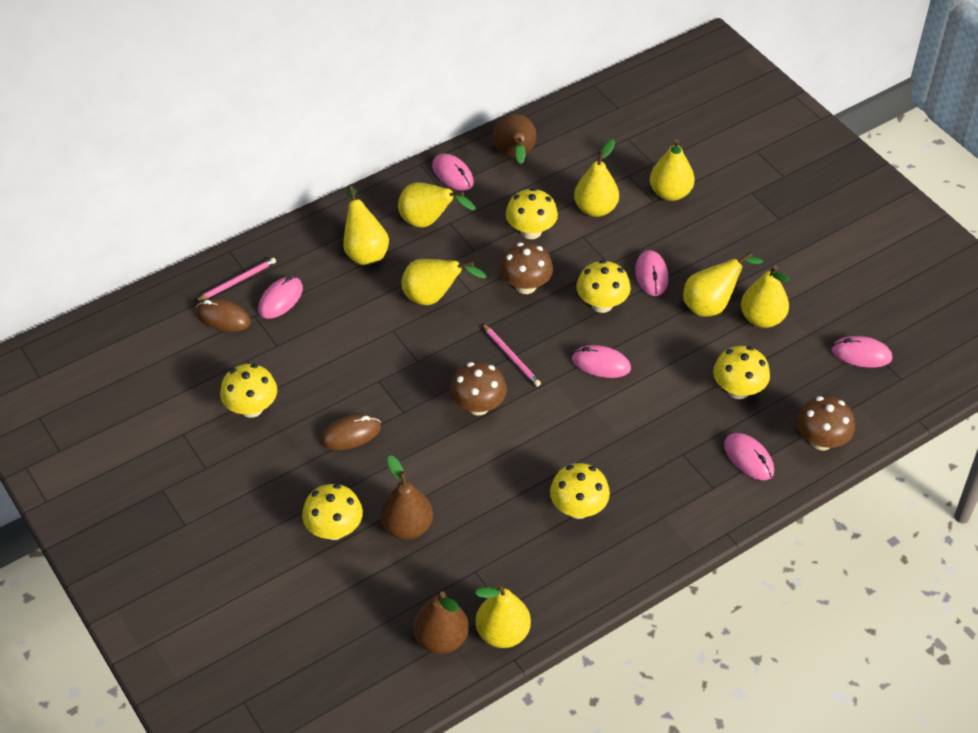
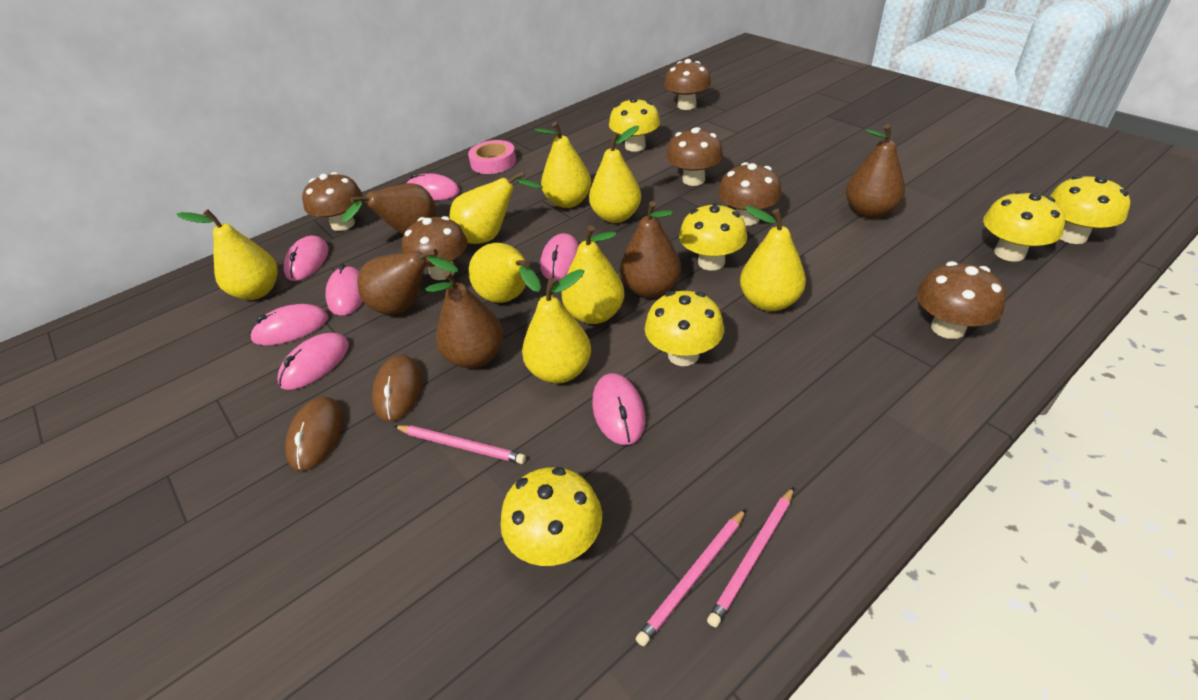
brown mushroom: [450,362,507,416] [499,242,553,294] [797,396,855,450] = 3 -> [302,172,363,231] [402,216,467,280] [664,59,711,110] [666,127,723,186] [718,162,782,226] [917,261,1006,339] = 6
brown pear: [380,455,433,540] [413,591,469,654] [493,114,536,164] = 3 -> [342,183,436,234] [357,249,458,315] [425,270,504,369] [620,201,681,298] [846,124,905,219] = 5
pink mouse: [258,276,303,319] [432,154,474,191] [572,345,631,378] [635,250,668,296] [724,433,774,480] [831,336,892,368] = 6 -> [249,304,329,345] [278,333,349,390] [284,236,329,281] [325,264,363,316] [405,173,460,201] [541,233,579,281] [592,373,646,445] = 7
pink pencil: [195,258,276,302] [482,324,541,387] = 2 -> [394,425,526,464] [636,509,746,647] [707,487,794,627] = 3
pink tape: none = 0 -> [468,140,516,174] = 1

